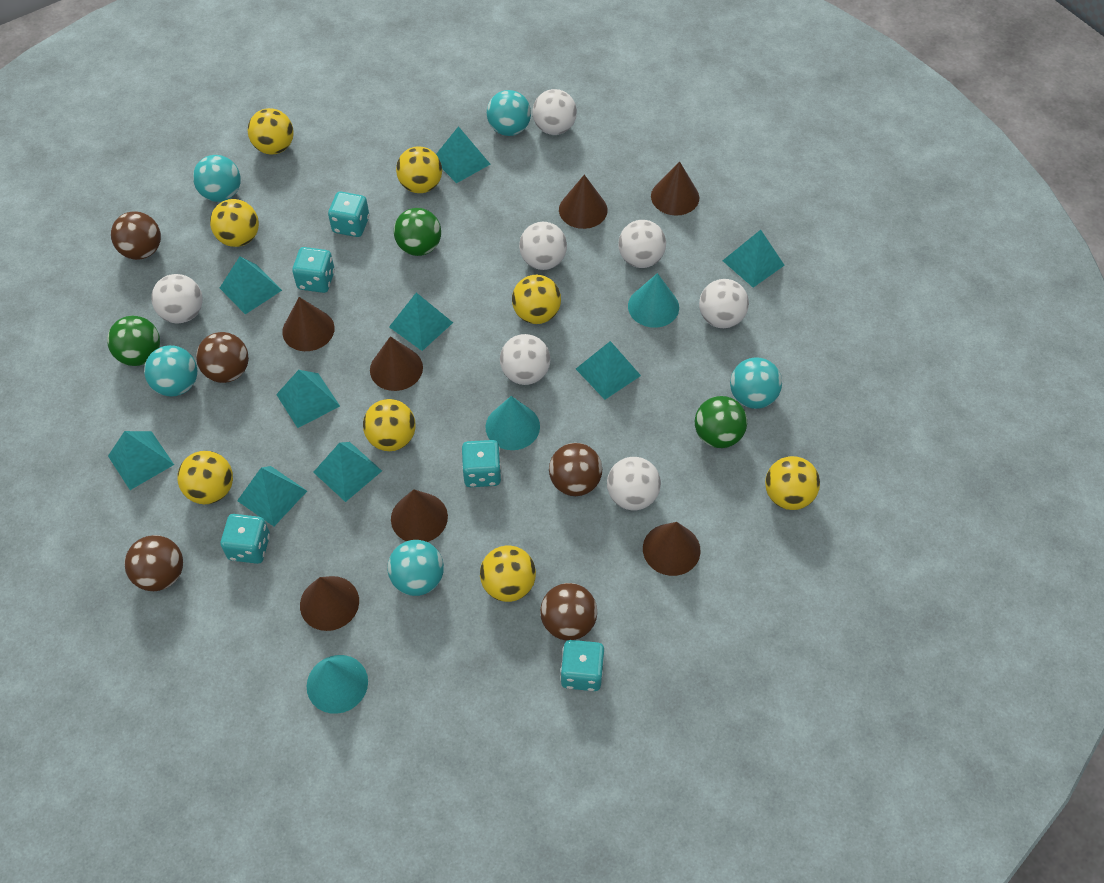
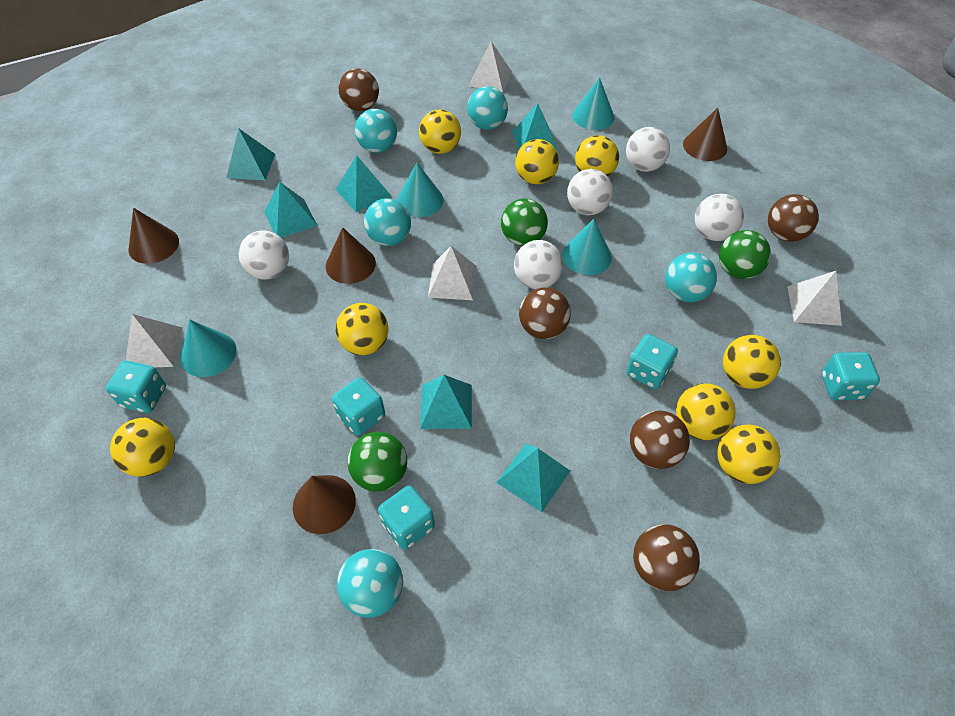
brown cone: [282,297,335,351] [300,576,359,631] [370,336,423,391] [391,489,448,542] [559,175,608,229] [643,522,701,576] [651,161,699,216] = 7 -> [129,208,179,264] [293,475,356,534] [326,227,376,284] [683,108,727,161] = 4
turquoise cone: [307,655,368,714] [485,396,540,450] [628,273,679,328] = 3 -> [181,319,237,377] [397,163,444,217] [562,219,612,275] [572,77,614,130] = 4
turquoise pyramid: [108,431,174,490] [220,256,282,314] [237,466,307,526] [276,370,340,428] [313,442,382,502] [389,293,453,351] [436,126,490,183] [576,341,641,399] [722,230,785,287] = 9 -> [226,129,275,180] [264,182,317,238] [336,155,391,212] [420,375,472,429] [496,443,570,512] [512,104,558,151] = 6
white ball: [151,274,203,323] [500,334,551,385] [519,222,567,270] [532,89,577,135] [607,457,661,510] [618,220,666,268] [699,279,749,328] = 7 -> [238,230,289,280] [514,240,563,289] [567,169,613,215] [626,127,670,172] [695,194,744,241] = 5
white pyramid: none = 0 -> [126,314,183,368] [428,246,477,300] [469,41,512,92] [787,271,842,326] = 4

